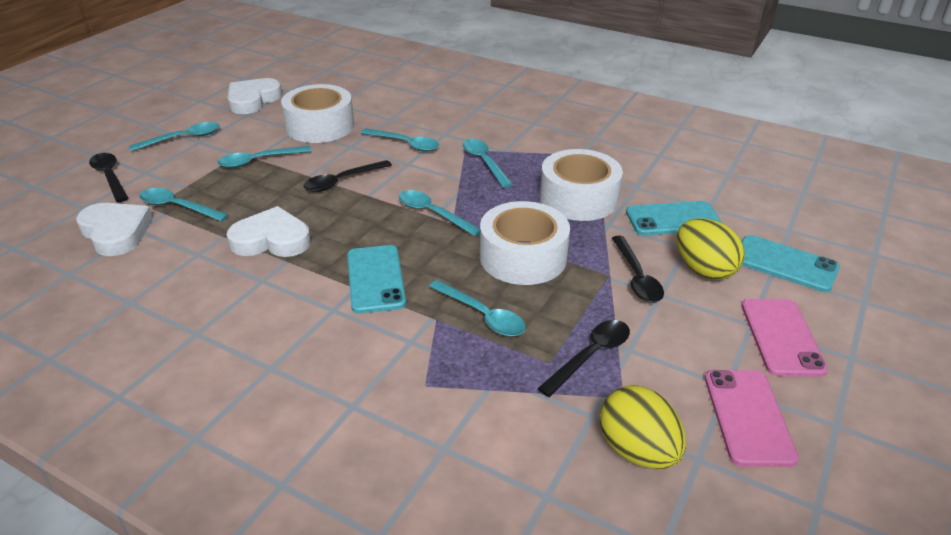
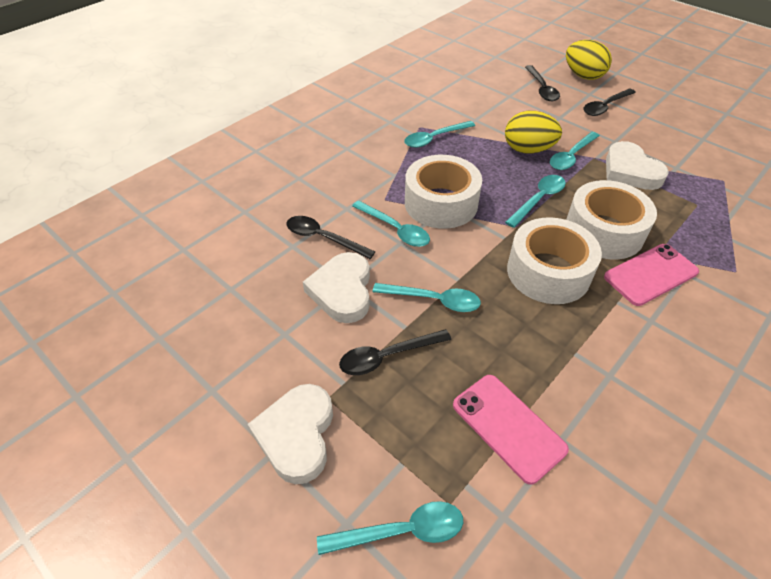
turquoise phone: [347,245,406,314] [626,201,723,236] [742,235,840,292] = 3 -> none = 0
turquoise spoon: [129,122,219,151] [139,188,228,221] [218,146,312,168] [361,128,439,152] [399,190,480,236] [429,280,526,337] [463,139,513,188] = 7 -> [317,501,463,555] [352,201,430,247] [372,283,481,312] [404,121,475,148] [505,175,566,228] [550,132,600,170] = 6

